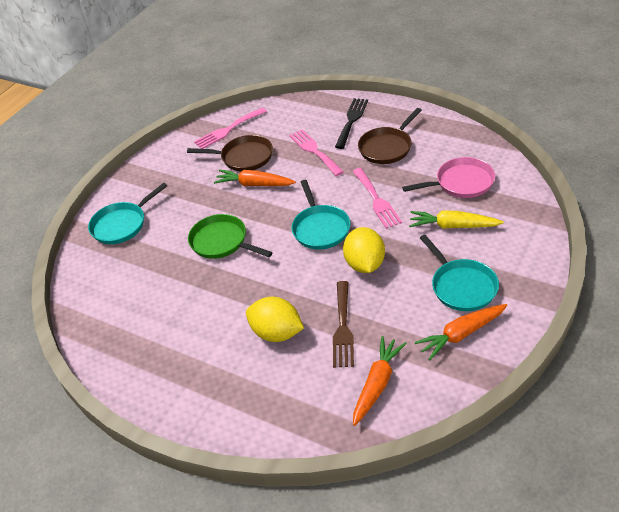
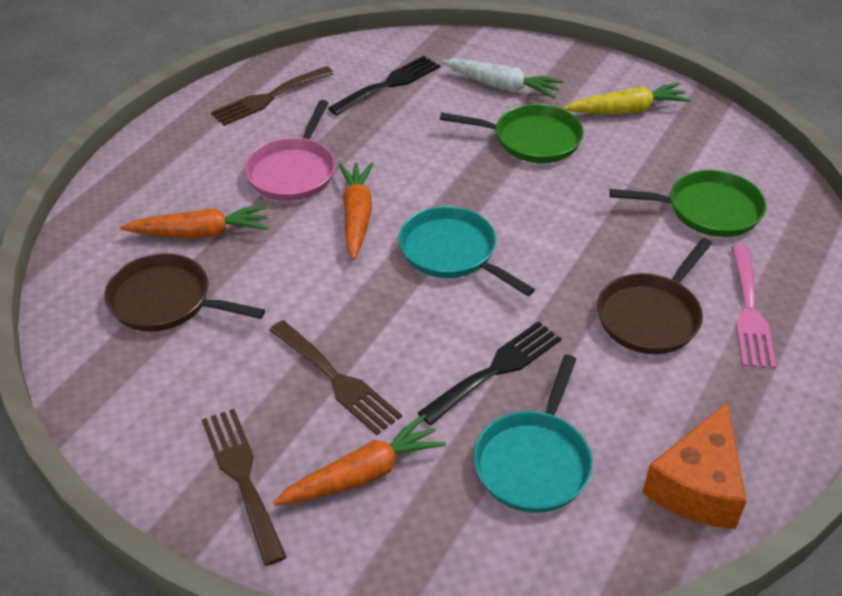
black fork: [335,98,368,149] = 1 -> [328,56,440,115] [417,321,561,425] = 2
brown fork: [333,281,354,368] = 1 -> [201,409,287,566] [211,66,334,126] [269,320,402,435] = 3
green pan: [188,214,273,259] = 1 -> [440,104,584,163] [609,170,766,237] = 2
orange cheese: none = 0 -> [642,402,747,529] = 1
pink fork: [194,108,267,149] [289,129,344,176] [352,168,402,229] = 3 -> [731,245,776,369] = 1
turquoise pan: [88,183,168,244] [292,180,350,250] [420,235,499,311] = 3 -> [399,206,535,296] [474,355,593,513] = 2
white carrot: none = 0 -> [442,58,564,99] = 1
yellow lemon: [246,297,304,342] [343,227,385,273] = 2 -> none = 0

